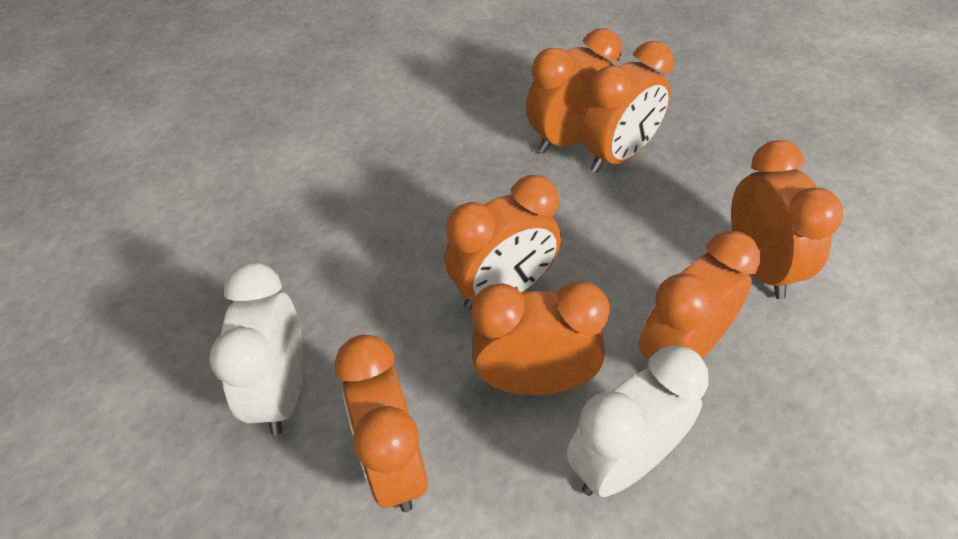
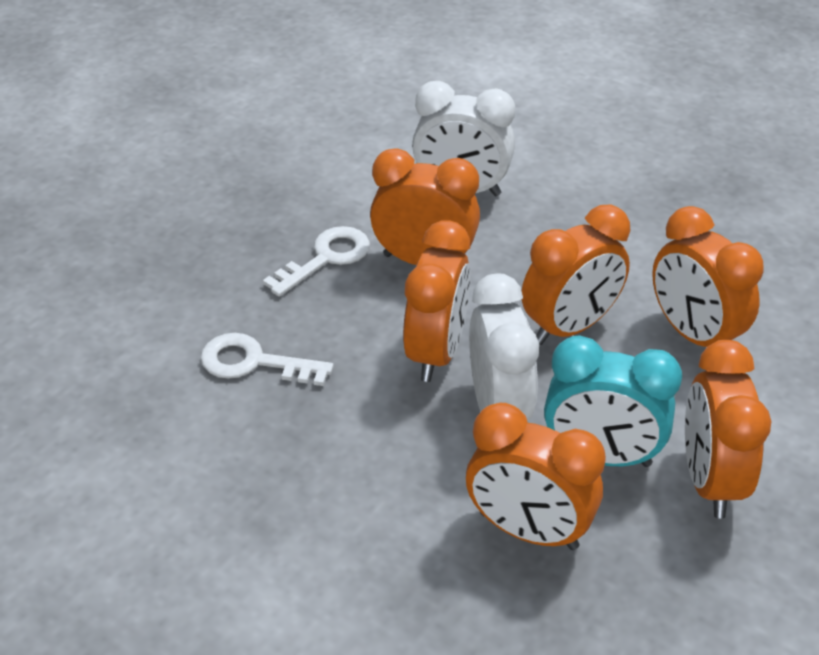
orange clock: [334,335,428,512] [445,175,561,310] [471,281,610,395] [526,28,622,154] [580,41,674,173] [639,231,761,360] [731,140,843,299] = 7 -> [370,148,480,265] [403,220,470,382] [466,403,606,550] [521,205,631,345] [652,206,764,347] [685,340,771,519] = 6
turquoise clock: none = 0 -> [544,335,682,467] = 1
white key: none = 0 -> [201,333,334,386] [263,226,370,297] = 2

